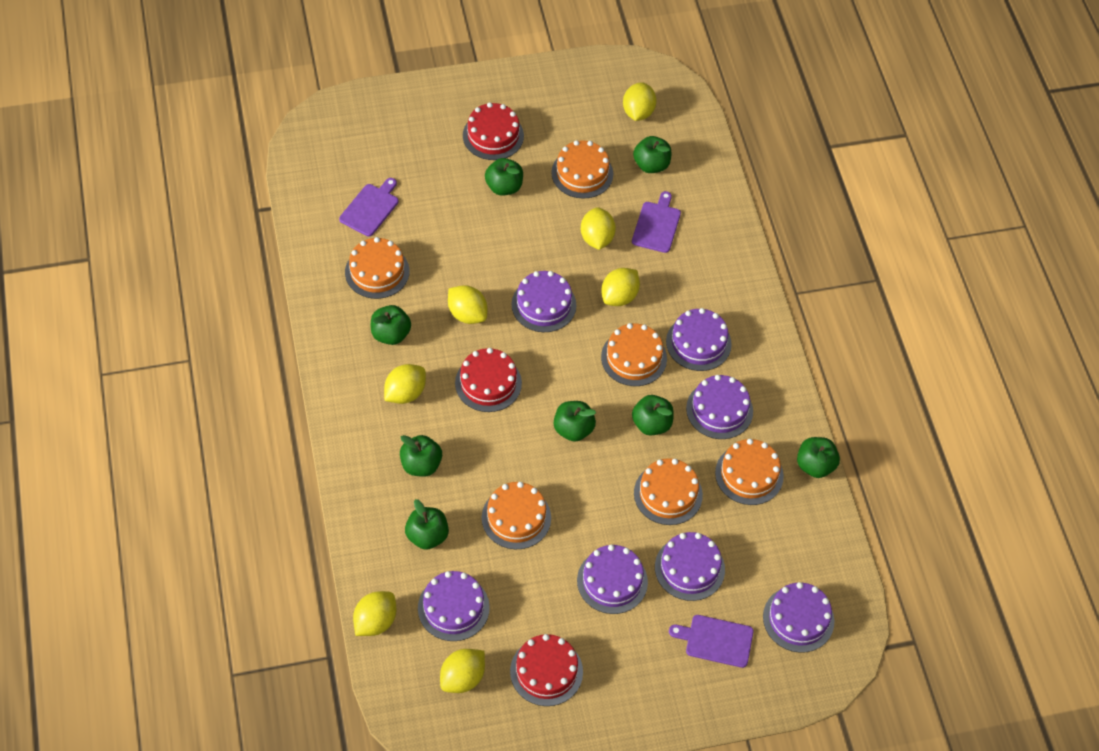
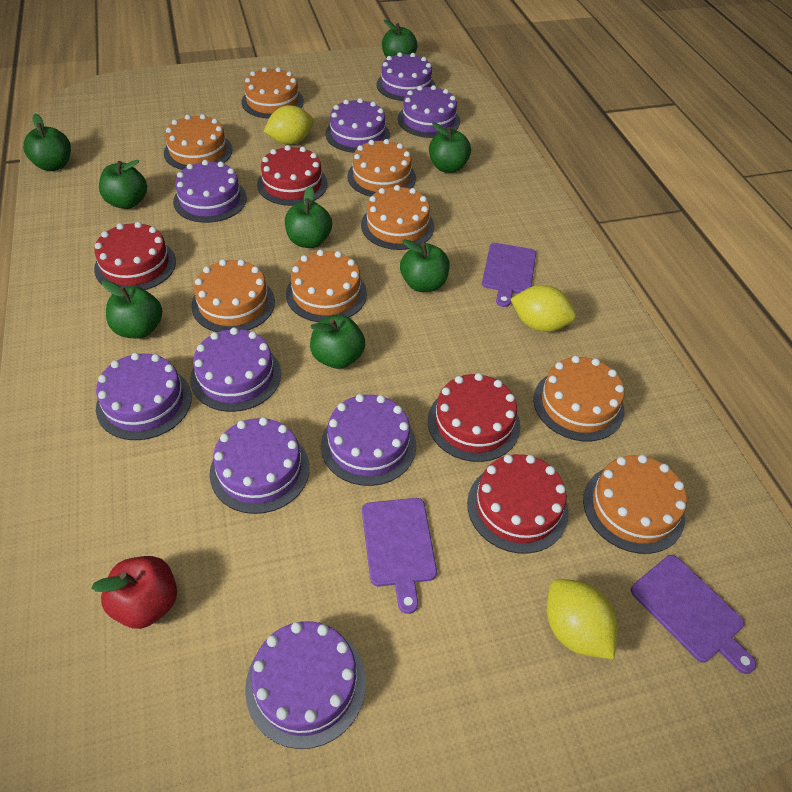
orange cake: [345,237,410,299] [482,482,551,549] [551,140,613,199] [601,323,667,386] [634,458,703,525] [715,439,784,505] = 6 -> [164,114,232,170] [191,259,275,332] [241,67,304,119] [286,250,367,322] [347,139,416,197] [361,185,434,250] [533,356,624,441] [583,455,687,554] = 8
purple cake: [418,571,490,641] [512,271,576,332] [577,545,648,614] [655,532,725,601] [666,308,732,371] [686,375,753,439] [763,582,834,653] = 7 -> [96,353,192,440] [173,160,247,223] [190,327,281,412] [210,417,310,514] [245,621,366,749] [321,394,416,486] [325,98,390,153] [376,52,436,101] [398,85,460,138] = 9
red apple: none = 0 -> [92,556,177,629] = 1
red cake: [455,348,522,412] [463,102,524,160] [510,634,583,706] = 3 -> [94,222,176,290] [257,145,328,206] [428,373,520,462] [467,454,569,554] = 4
yellow lemon: [353,591,397,636] [384,364,426,404] [440,649,485,693] [448,285,487,324] [581,207,616,250] [601,268,640,306] [623,82,657,121] = 7 -> [263,105,314,145] [511,285,576,332] [547,579,618,659] = 3

